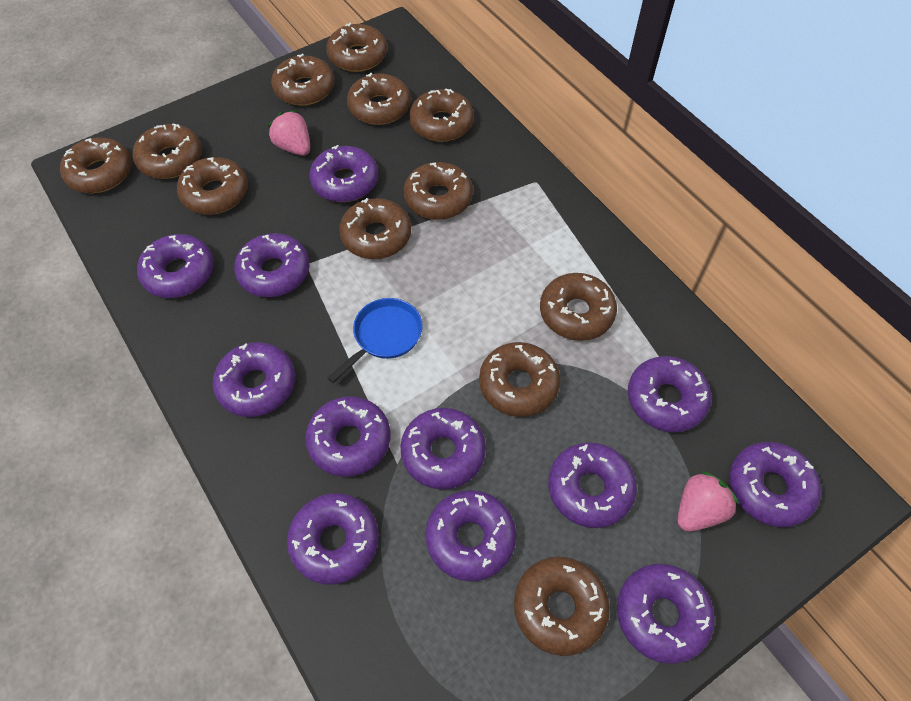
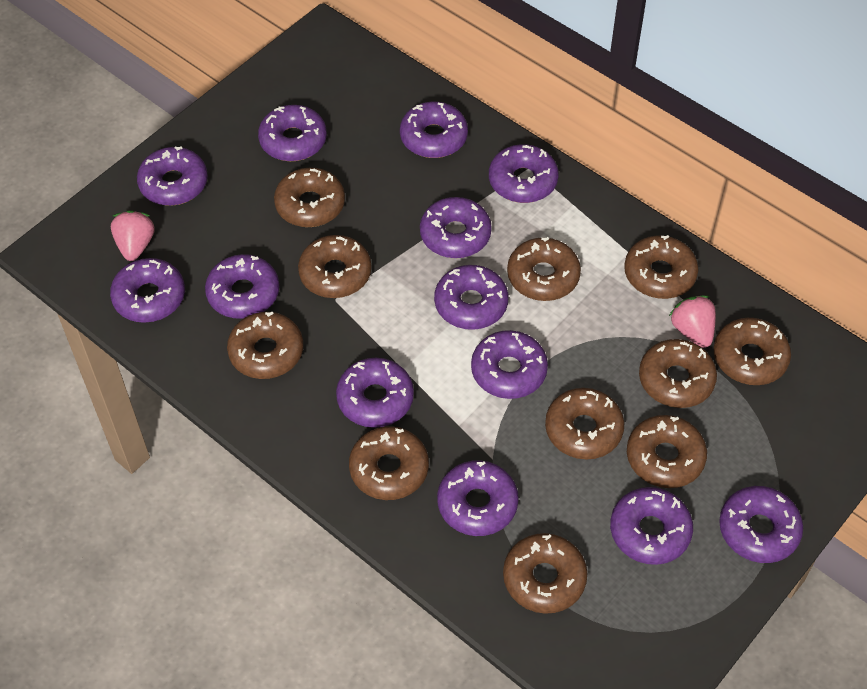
blue pan: [327,298,423,383] = 1 -> none = 0
brown donut: [60,137,132,193] [132,123,202,179] [177,157,248,215] [271,54,335,106] [326,23,387,72] [339,198,411,259] [347,73,411,125] [404,162,473,220] [409,88,474,142] [479,342,561,417] [514,557,610,656] [540,273,617,341] = 12 -> [227,312,303,379] [274,168,345,227] [298,235,372,298] [349,426,429,500] [503,533,588,614] [507,237,581,301] [545,388,624,460] [624,235,698,299] [627,415,707,488] [639,339,717,408] [714,318,791,385] = 11
purple donut: [137,234,214,298] [213,342,295,417] [234,233,309,297] [287,493,379,585] [305,396,391,477] [309,145,378,202] [400,408,486,489] [426,490,516,581] [548,443,637,528] [617,564,715,664] [628,356,711,432] [729,442,821,527] = 12 -> [110,258,185,323] [137,147,208,206] [205,254,280,319] [258,105,327,161] [336,358,414,428] [400,102,468,158] [420,197,492,258] [434,265,508,330] [437,460,519,536] [471,330,548,399] [489,144,559,203] [610,487,693,565] [719,486,803,563] = 13

